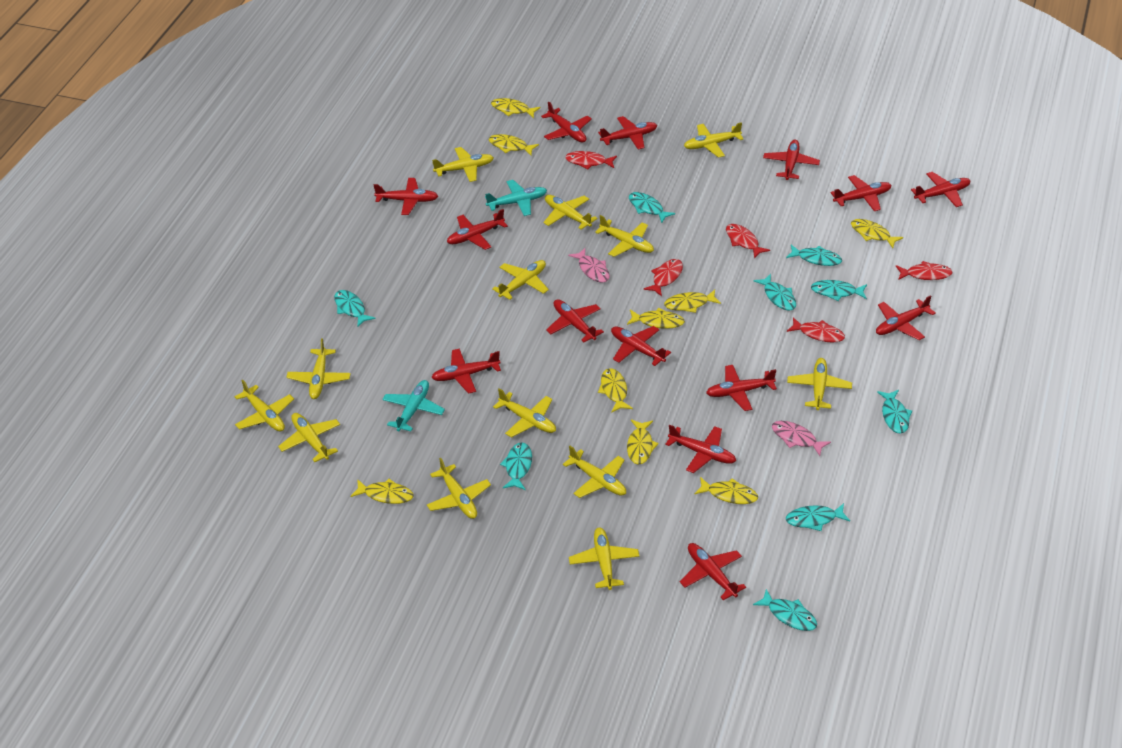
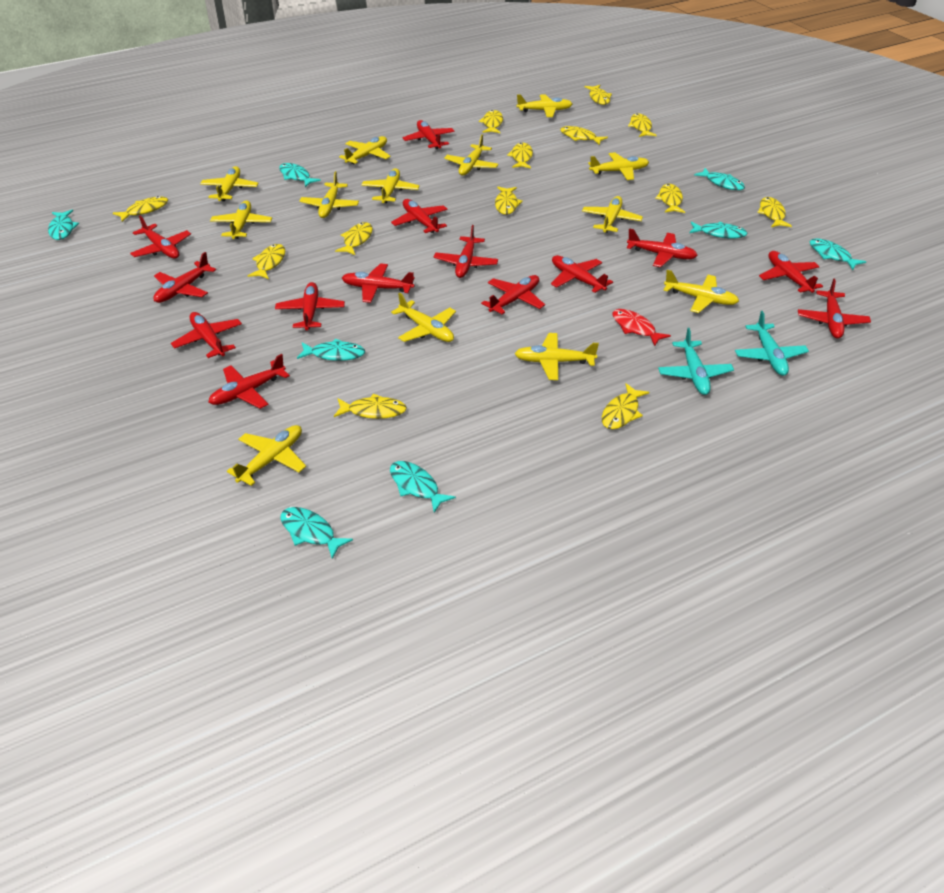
pink fish: [568,248,610,283] [772,421,831,456] = 2 -> none = 0
red fish: [565,151,617,169] [644,259,683,296] [726,224,770,259] [787,317,845,343] [896,261,953,280] = 5 -> [613,309,671,346] = 1
turquoise fish: [334,290,376,327] [500,442,532,490] [629,192,675,223] [753,589,817,631] [754,274,796,311] [786,245,842,266] [786,503,850,531] [811,280,867,301] [877,390,912,434] = 9 -> [48,210,79,240] [279,163,321,187] [281,507,353,559] [297,339,365,361] [390,461,456,513] [689,221,748,239] [694,168,745,190] [810,238,866,270] = 8
yellow fish: [351,479,414,504] [489,134,539,156] [491,98,541,118] [598,368,633,413] [627,308,685,329] [627,419,659,465] [664,290,721,313] [695,477,758,504] [851,219,903,248] = 9 -> [113,196,168,222] [247,244,285,279] [334,394,407,419] [335,222,373,255] [479,110,503,133] [495,187,523,215] [507,143,533,168] [560,126,608,145] [585,85,612,105] [602,383,649,429] [628,113,657,137] [655,184,685,213] [757,197,792,227] = 13

